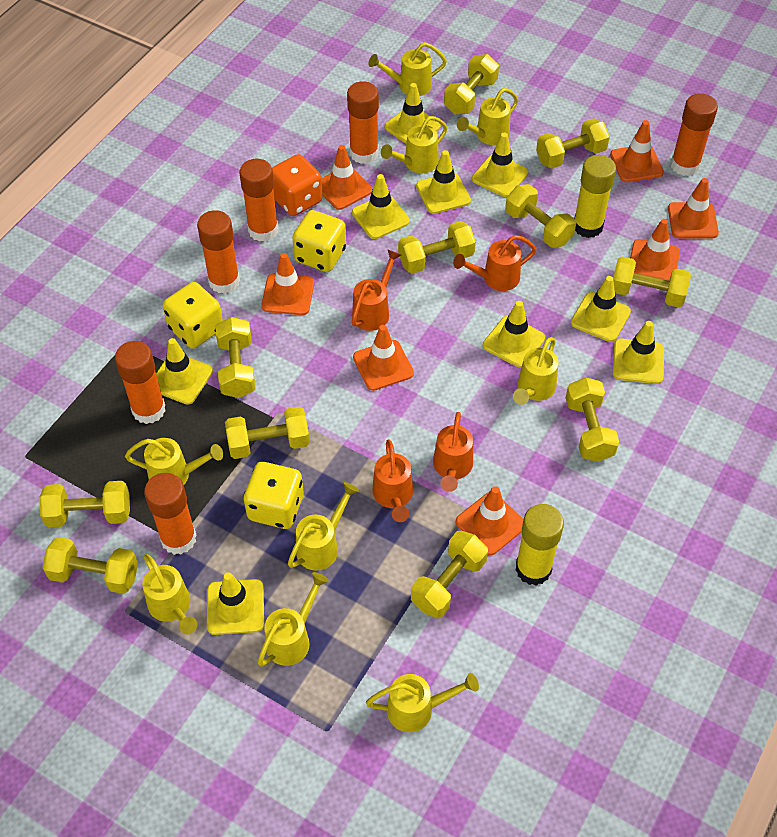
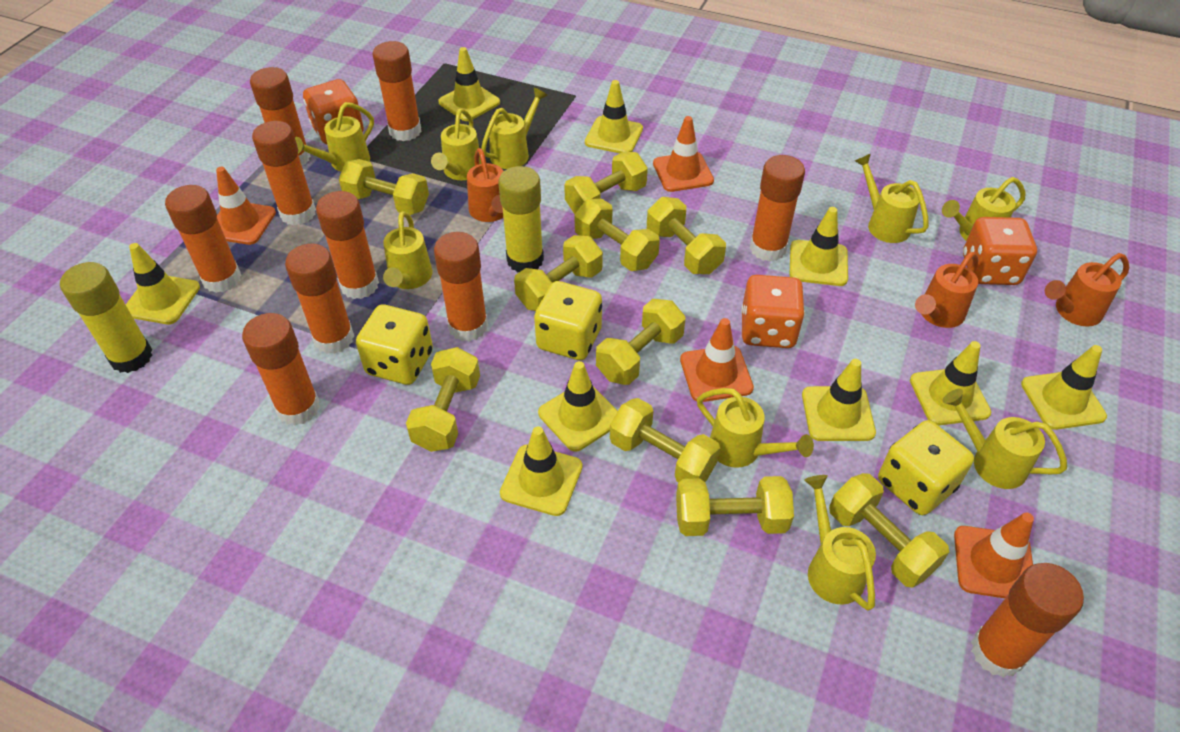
orange dice: [272,154,323,216] = 1 -> [303,79,364,144] [741,275,805,348] [963,217,1037,285] = 3
orange glue stick: [115,341,166,424] [144,473,197,555] [197,210,240,294] [239,159,278,242] [347,81,379,164] [671,93,718,176] = 6 -> [165,185,241,293] [242,313,320,426] [250,67,311,165] [252,121,316,226] [285,244,354,354] [316,191,379,299] [373,41,422,141] [434,232,488,342] [750,155,805,262] [971,563,1084,678] = 10
orange traffic cone: [261,253,314,315] [321,145,372,210] [353,325,414,391] [456,486,524,555] [610,120,664,182] [630,219,680,281] [668,178,719,238] = 7 -> [216,167,276,245] [653,116,714,192] [680,318,754,402] [954,513,1034,598] = 4
orange watering can: [352,249,401,331] [373,440,413,522] [433,412,473,492] [453,235,537,291] = 4 -> [467,148,504,222] [915,252,978,328] [1045,253,1129,327] = 3
yellow dumbbell: [39,481,130,528] [42,537,138,594] [215,317,255,398] [225,407,310,459] [398,221,476,274] [411,531,488,618] [444,54,499,115] [505,184,576,248] [536,118,610,169] [566,377,619,462] [613,257,691,308] = 11 -> [339,159,429,215] [406,347,480,452] [514,235,603,311] [564,152,648,214] [574,199,660,271] [596,299,686,385] [610,398,720,482] [647,197,726,274] [676,476,794,536] [829,473,949,588] = 10

